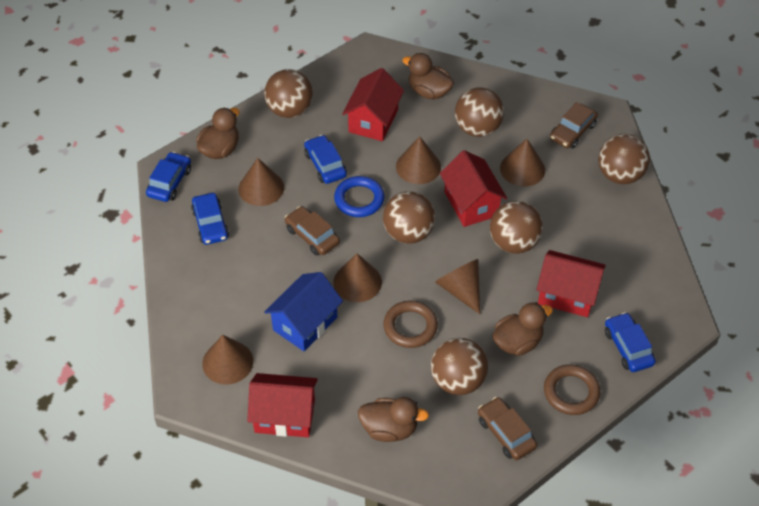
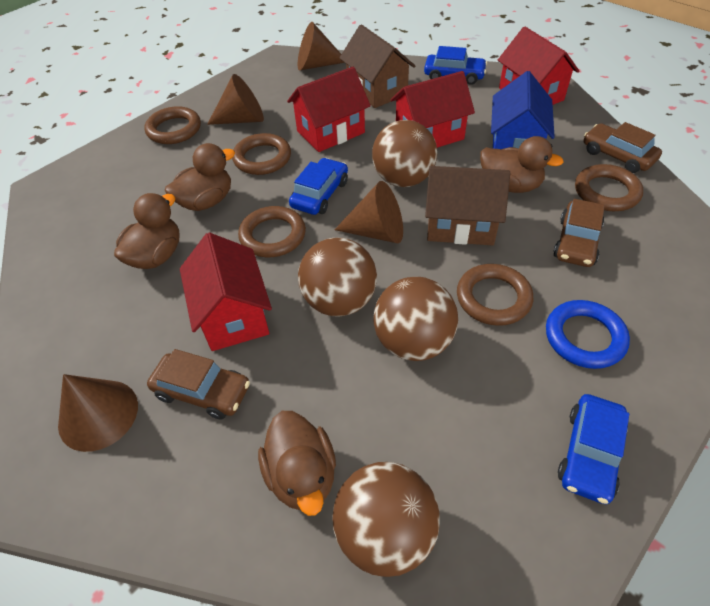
blue car: [146,152,191,202] [191,193,229,245] [304,135,347,184] [605,312,656,372] = 4 -> [289,158,348,215] [424,46,487,85] [558,394,629,504] = 3
brown ball: [264,69,313,118] [383,191,435,244] [431,338,488,395] [455,88,504,137] [490,201,543,254] [598,134,650,184] = 6 -> [298,238,377,317] [332,462,440,577] [372,120,437,187] [374,277,458,361] = 4
brown cone: [202,335,253,385] [238,158,284,206] [333,253,382,302] [396,136,441,184] [435,259,480,314] [500,139,545,187] = 6 -> [58,374,138,452] [207,74,264,125] [298,22,344,70] [334,181,403,243] = 4
brown house: none = 0 -> [340,25,415,108] [425,166,510,245] = 2
brown ring: [383,301,438,348] [544,365,600,415] = 2 -> [144,106,201,144] [232,133,291,175] [238,206,306,257] [457,264,533,326] [575,164,643,211] = 5

